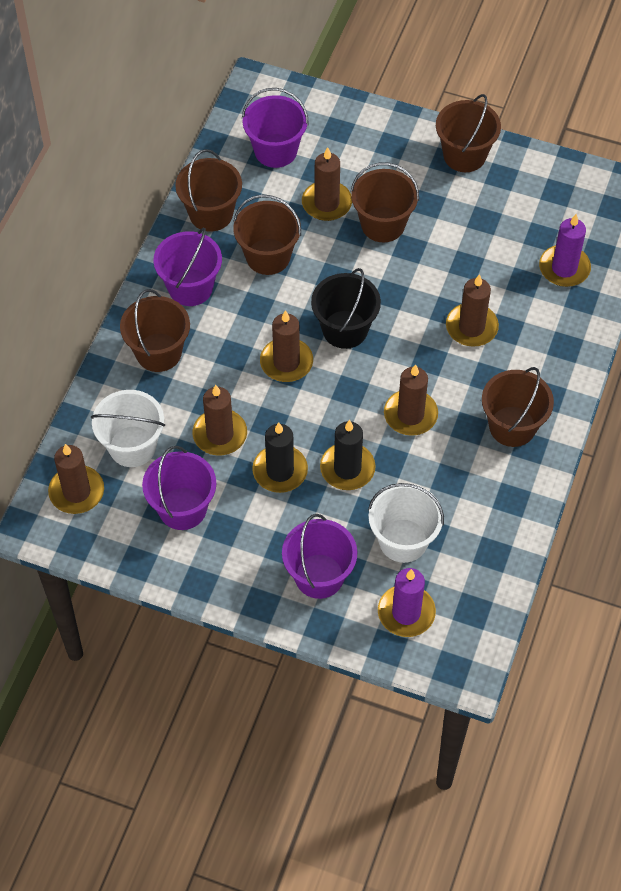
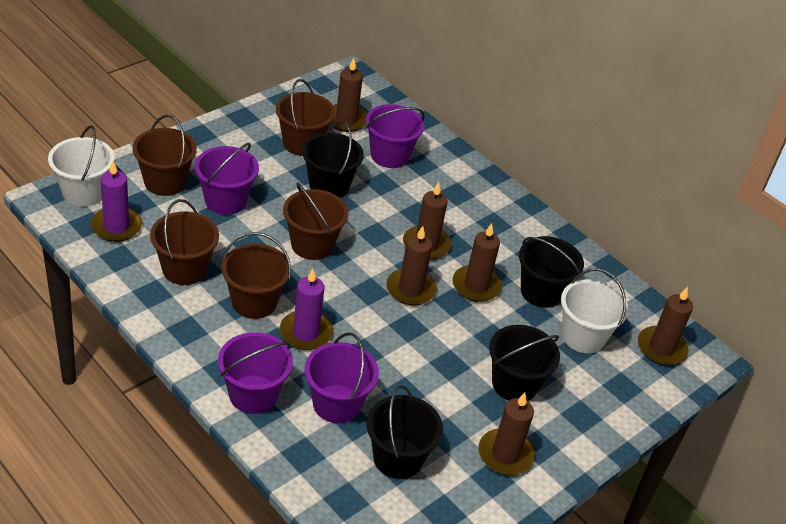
black bucket: [311,268,381,349] = 1 -> [302,121,364,198] [366,385,443,479] [489,325,560,401] [519,236,584,308] = 4
black candle: [252,422,308,493] [320,420,376,490] = 2 -> none = 0
brown bucket: [120,289,190,372] [175,149,242,232] [233,195,301,275] [351,162,419,242] [436,94,501,172] [482,367,554,447] = 6 -> [132,115,197,196] [150,199,219,285] [221,232,291,319] [276,79,335,156] [283,182,348,260] = 5

